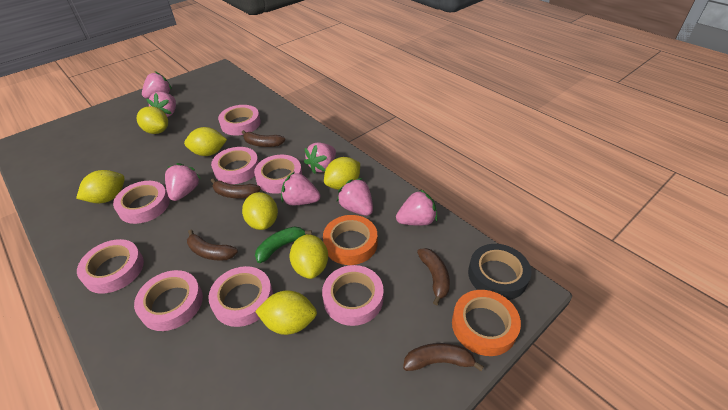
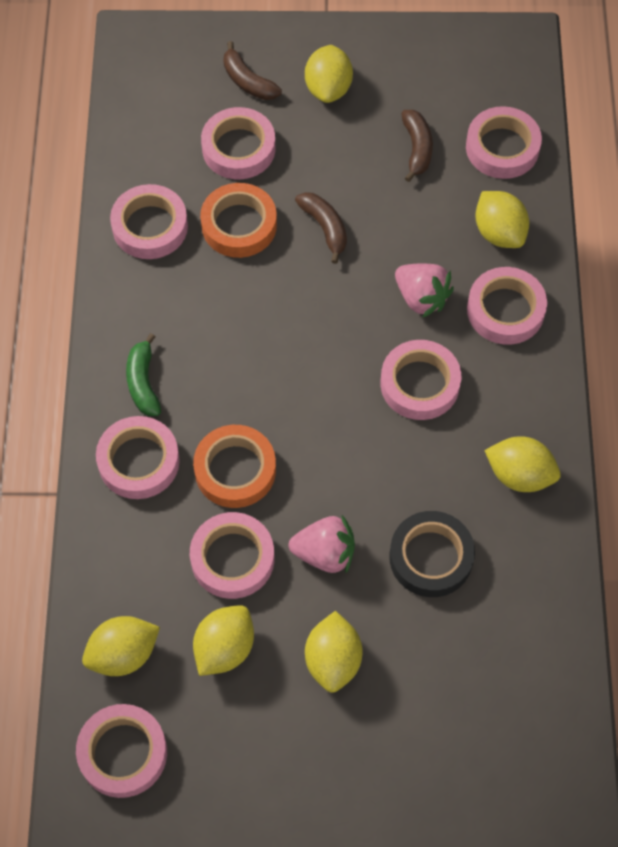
brown banana: [187,230,238,261] [211,179,261,198] [242,130,285,147] [403,343,484,371] [417,248,450,306] = 5 -> [223,41,282,100] [295,192,347,264] [401,110,433,182] = 3
pink strawberry: [142,71,172,99] [146,92,176,117] [165,163,201,201] [281,172,320,205] [304,142,336,174] [337,178,373,216] [396,189,437,226] = 7 -> [288,515,355,573] [395,263,454,318] = 2
yellow lemon: [76,170,125,203] [136,106,168,134] [184,127,227,156] [242,192,278,230] [255,290,317,335] [289,234,328,279] [324,157,360,190] = 7 -> [82,616,160,676] [193,605,254,676] [305,45,353,103] [305,611,363,693] [475,191,529,248] [484,436,561,492] = 6

